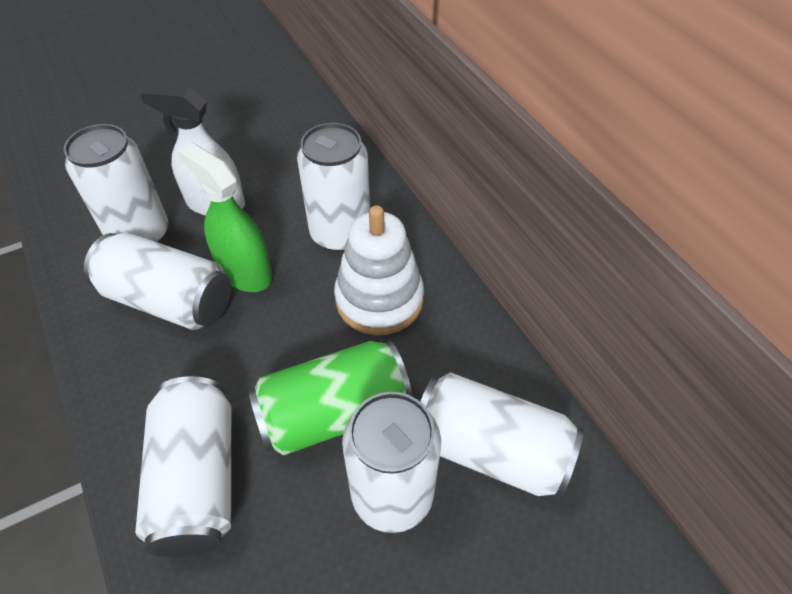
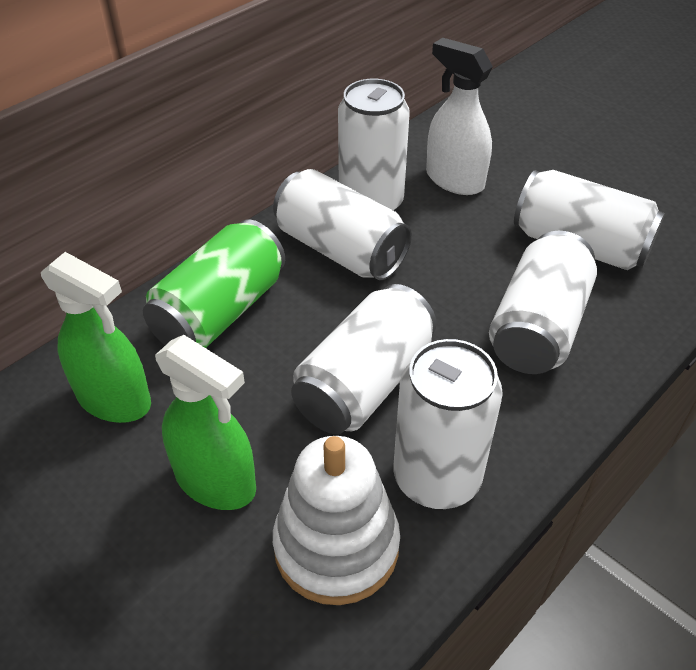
green spray bottle: [178,142,272,292] = 1 -> [41,252,151,423] [155,335,256,510] = 2

